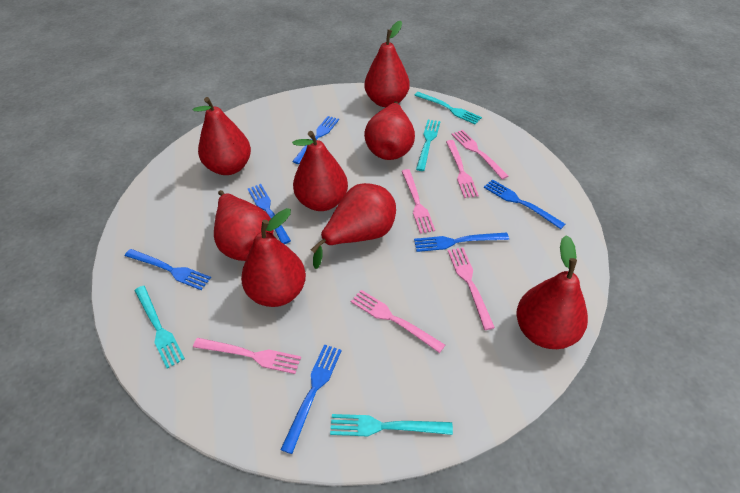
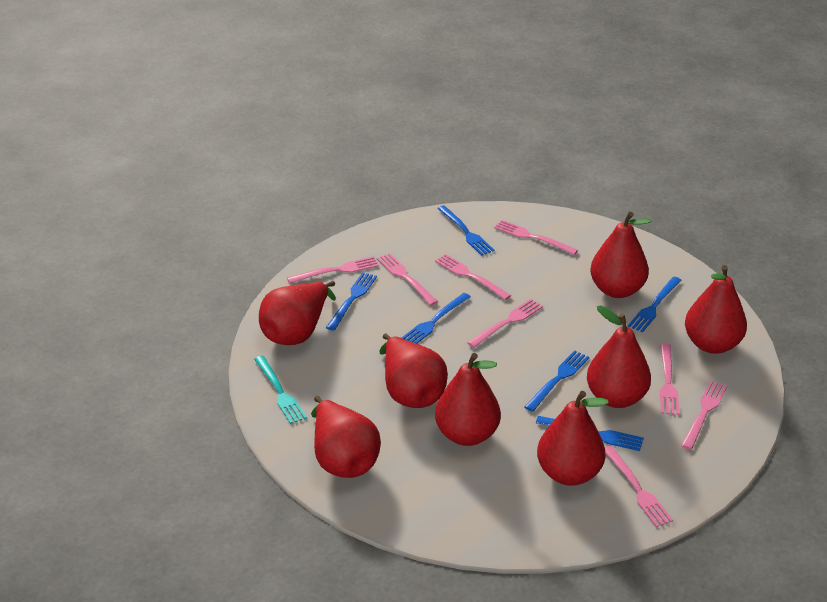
pink fork: [193,338,301,374] [351,290,445,353] [402,169,435,234] [446,140,479,198] [448,247,495,330] [451,130,508,179] = 6 -> [287,256,379,283] [377,253,438,305] [435,254,511,300] [467,299,543,348] [494,220,578,255] [605,445,673,527] [660,343,680,415] [681,381,727,450] = 8
turquoise fork: [135,286,185,368] [330,414,453,436] [414,92,482,124] [416,120,440,171] = 4 -> [254,356,307,424] = 1

